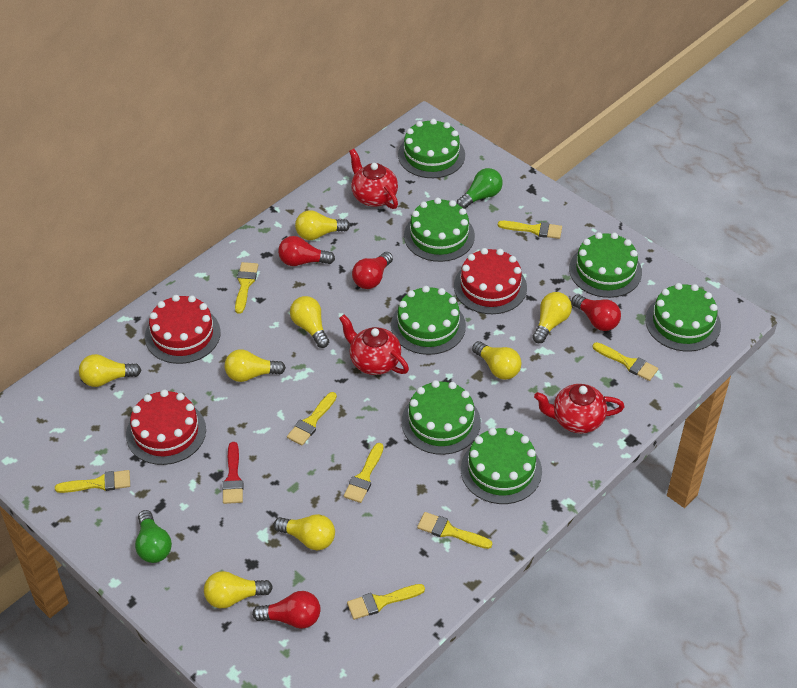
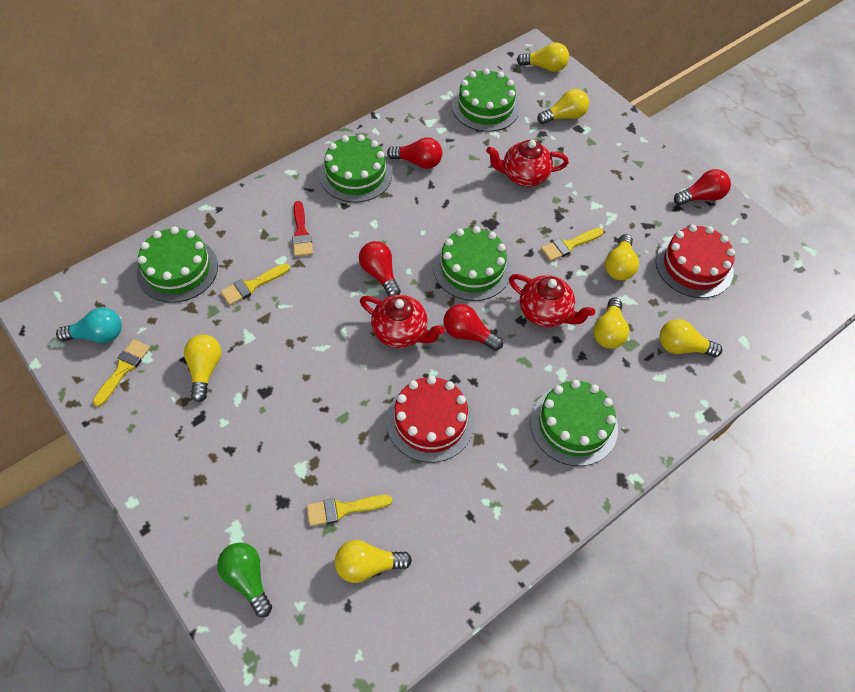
green cake: [391,286,466,355] [398,119,465,178] [401,380,481,455] [404,198,475,262] [461,428,542,504] [569,232,642,298] [645,283,721,352] = 7 -> [137,226,218,303] [319,134,392,202] [433,226,511,301] [452,68,520,132] [530,380,618,466] = 5
green light bulb: [135,510,172,563] [457,168,503,209] = 2 -> [217,543,272,617] = 1
red cake: [126,389,206,465] [145,295,221,364] [454,248,527,314] = 3 -> [387,376,474,462] [656,225,735,298] = 2
turquoise light bulb: none = 0 -> [56,307,122,343] = 1
yellow brush: [55,470,130,493] [235,262,258,314] [287,392,337,445] [343,443,384,503] [347,584,425,620] [417,512,492,549] [498,221,562,239] [593,342,658,381] = 8 -> [93,339,150,407] [220,263,290,305] [306,495,392,526] [541,228,604,261] = 4
yellow light bulb: [79,354,141,387] [204,571,273,608] [225,349,286,382] [274,514,335,550] [290,296,329,348] [295,210,350,240] [472,341,522,380] [532,292,572,343] = 8 -> [184,335,221,402] [335,540,412,583] [517,42,569,72] [537,89,589,124] [593,297,629,349] [605,234,639,280] [659,319,722,357] = 7

